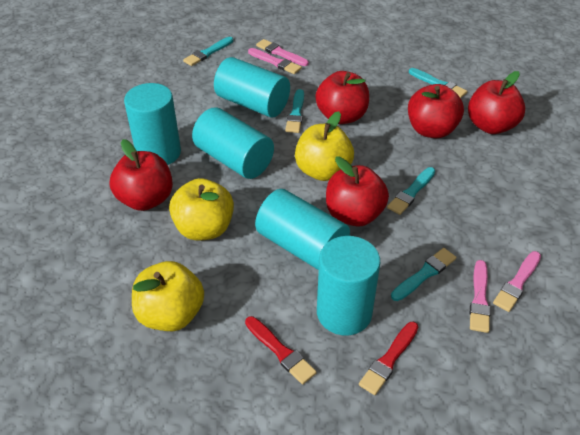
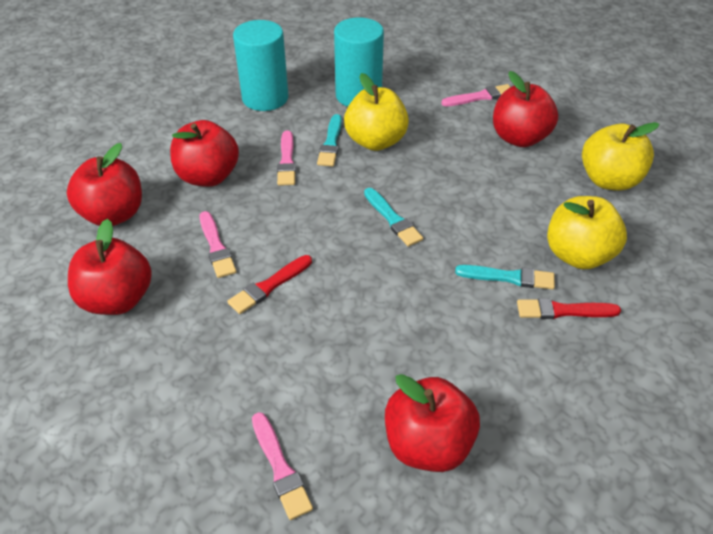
turquoise brush: [183,37,233,66] [285,89,304,133] [387,167,435,215] [391,248,456,301] [409,68,467,98] = 5 -> [317,114,342,167] [364,188,423,247] [455,265,555,290] = 3
turquoise cylinder: [124,83,181,165] [192,107,274,179] [214,57,290,118] [255,189,350,270] [317,236,380,336] = 5 -> [233,20,289,111] [334,17,384,107] = 2

